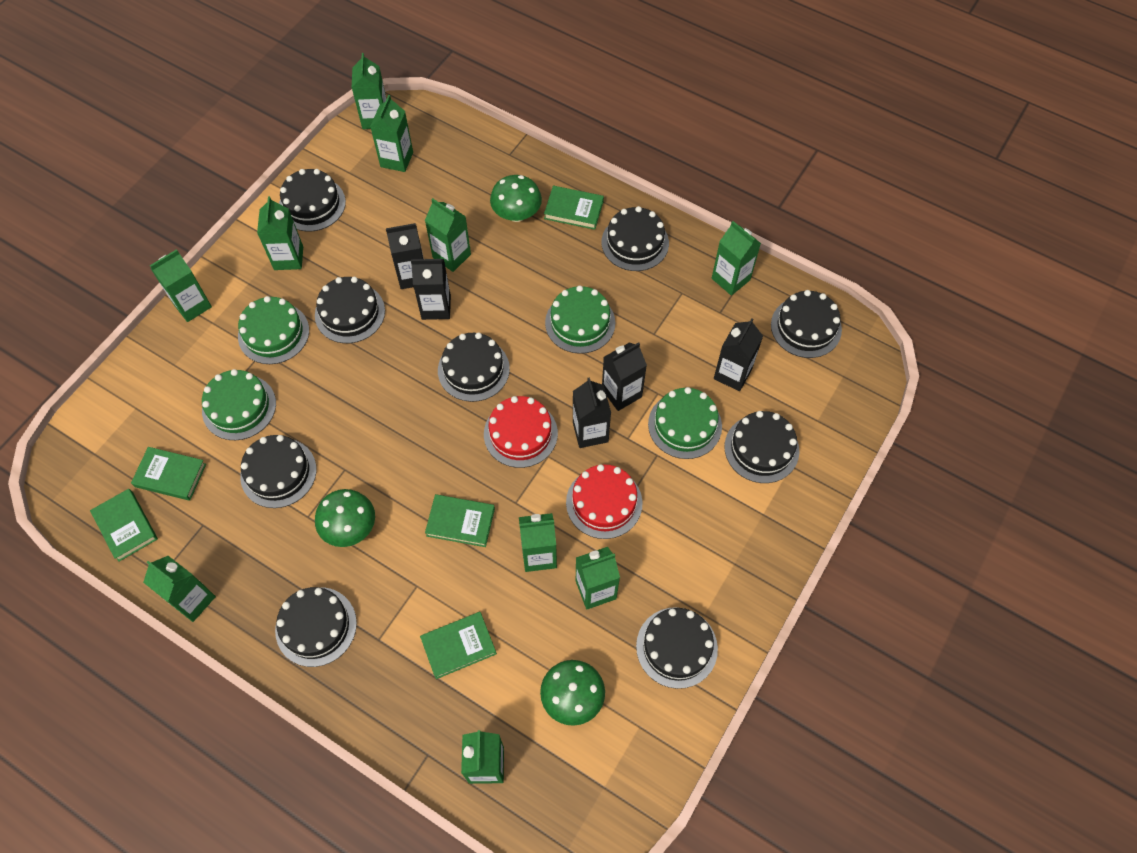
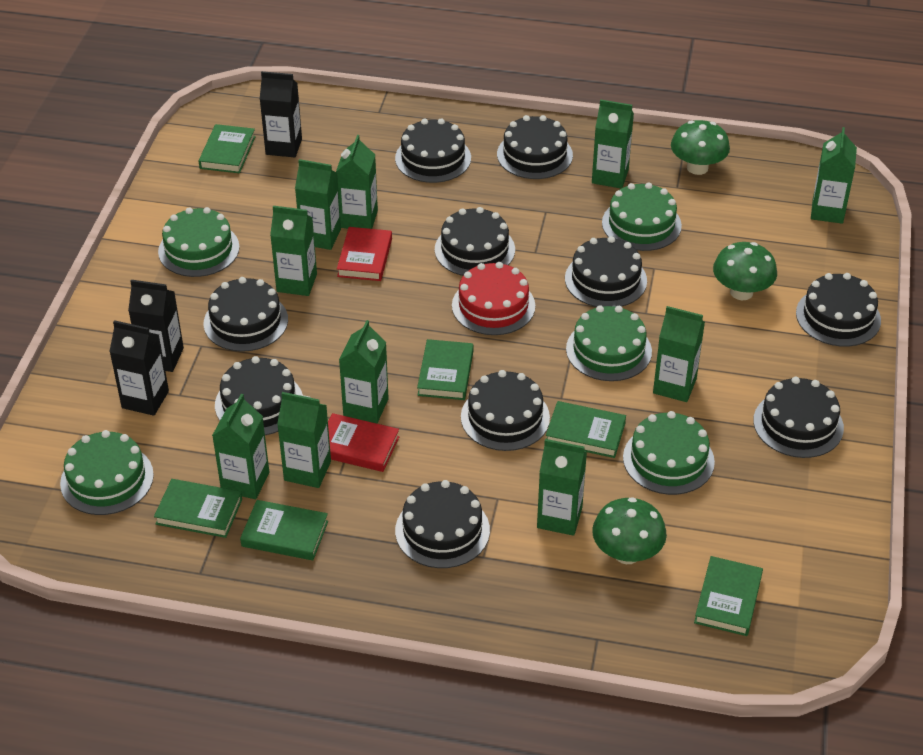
black cake: [240,435,316,508] [275,587,357,667] [279,169,346,232] [315,277,385,343] [438,332,510,402] [602,206,669,271] [636,607,718,689] [724,411,799,483] [771,290,842,358] = 9 -> [204,277,288,352] [215,356,303,435] [395,118,471,183] [395,480,490,568] [435,207,515,276] [461,370,550,451] [497,115,573,179] [565,236,647,307] [753,376,844,458] [796,273,881,347] = 10
black carton: [386,223,424,289] [411,259,451,320] [573,377,611,448] [602,342,647,411] [714,318,763,391] = 5 -> [109,320,169,416] [128,280,184,372] [260,71,302,157] = 3
green book: [90,489,158,562] [131,447,206,501] [420,612,497,679] [425,494,495,547] [544,186,604,230] = 5 -> [154,479,242,538] [199,124,256,173] [240,500,328,560] [417,339,473,400] [546,401,626,458] [694,556,763,636] = 6
green cake: [202,369,276,440] [238,296,309,364] [545,286,615,354] [648,387,722,459] = 4 -> [60,430,154,515] [158,207,240,277] [566,305,652,381] [602,182,682,251] [623,411,715,495] = 5
red book: none = 0 -> [328,413,399,472] [337,227,392,281] = 2
red cake: [484,396,558,468] [566,464,642,539] = 2 -> [452,262,535,335] = 1

